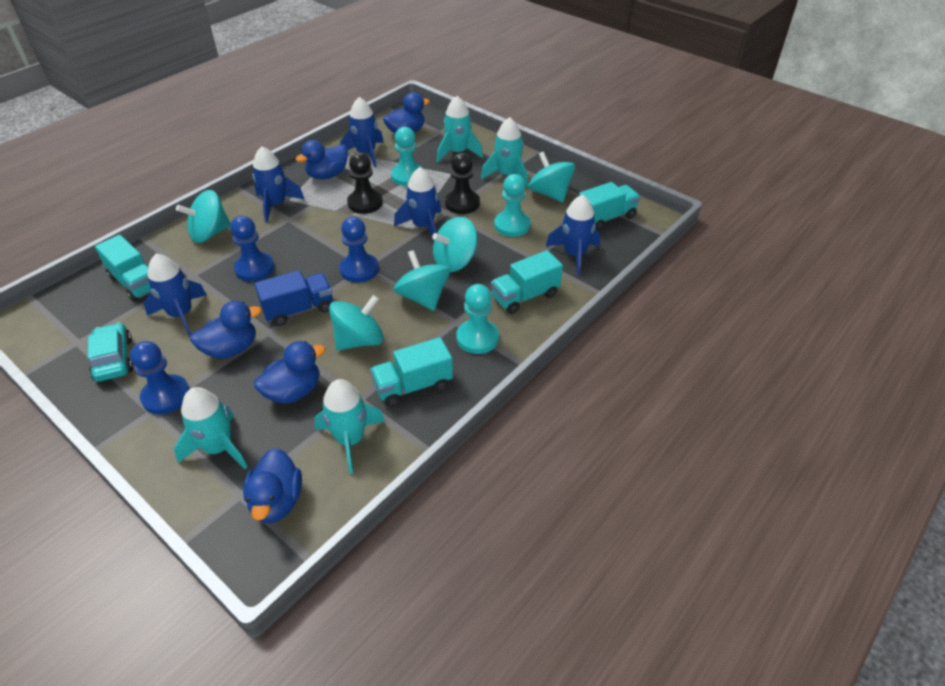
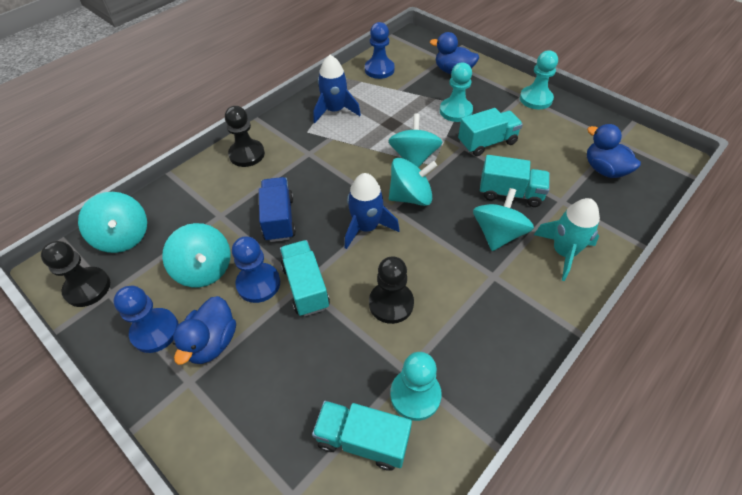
black pawn: [347,152,383,214] [445,153,480,214] = 2 -> [41,241,110,307] [225,106,265,167] [369,256,414,324] = 3
blue duck: [190,301,262,359] [243,448,302,523] [254,341,326,404] [296,140,348,179] [383,92,430,134] = 5 -> [172,296,236,365] [430,32,479,74] [587,124,641,178] = 3
blue rocket: [144,254,207,336] [252,146,305,223] [340,97,384,167] [394,167,441,240] [546,195,600,276] = 5 -> [313,55,361,123] [345,173,400,249] = 2
turquoise car: [88,322,133,382] = 1 -> none = 0
turquoise rocket: [174,387,247,469] [314,379,385,474] [437,96,483,162] [481,117,528,187] = 4 -> [534,198,600,281] = 1

